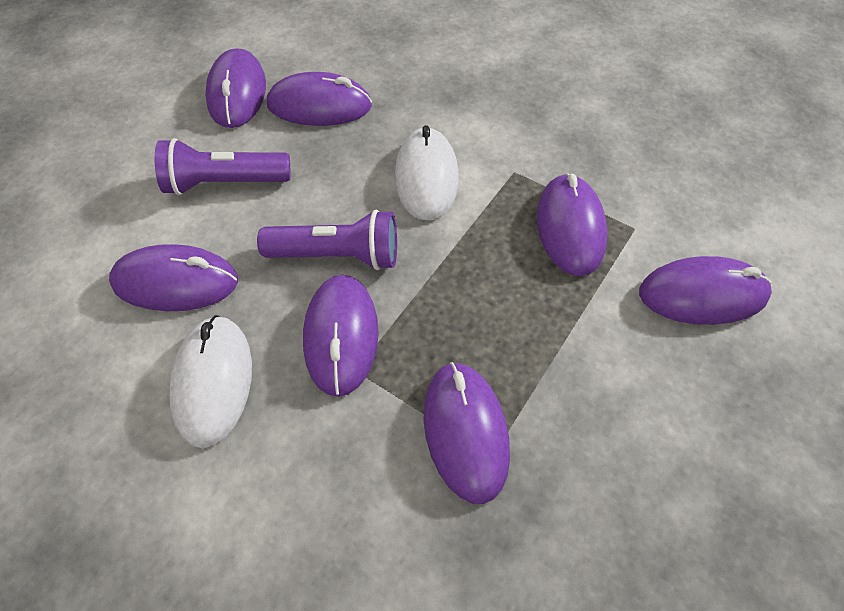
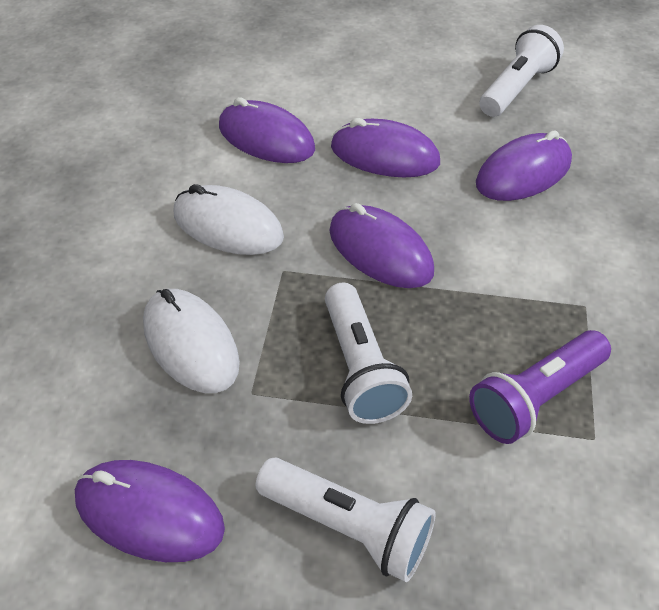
purple flashlight: [155,138,290,195] [257,210,397,270] = 2 -> [469,330,611,444] = 1
purple mouse: [109,244,238,311] [205,48,266,128] [267,72,372,126] [303,275,379,397] [423,362,510,504] [537,173,608,276] [639,256,772,325] = 7 -> [75,460,225,562] [219,97,315,163] [329,203,434,288] [331,118,440,177] [476,130,572,201] = 5
white flashlight: none = 0 -> [256,458,436,582] [325,283,412,424] [480,25,564,117] = 3

